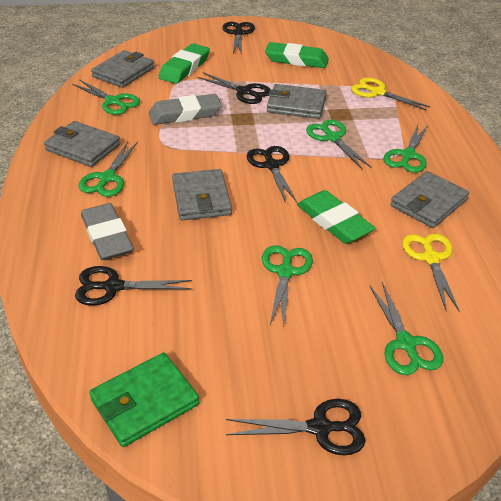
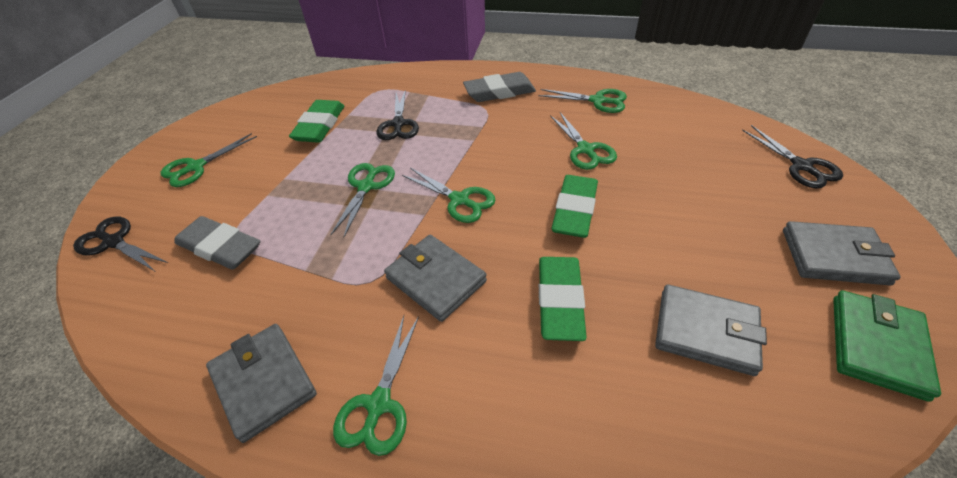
black scissors: [75,266,192,306] [197,72,270,104] [222,22,255,55] [226,399,365,455] [247,146,297,203] = 5 -> [73,217,168,271] [376,89,419,140] [742,125,843,189] = 3
grey wallet: [44,121,120,167] [91,50,155,88] [172,169,232,220] [267,84,327,119] [390,171,469,228] = 5 -> [206,324,317,443] [384,235,487,322] [655,284,767,376] [783,221,901,286] = 4
yellow scissors: [351,78,431,110] [402,233,460,312] = 2 -> none = 0

